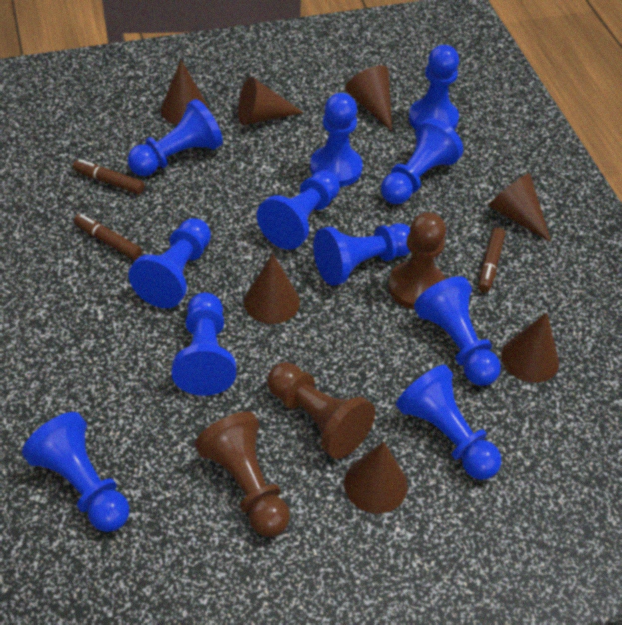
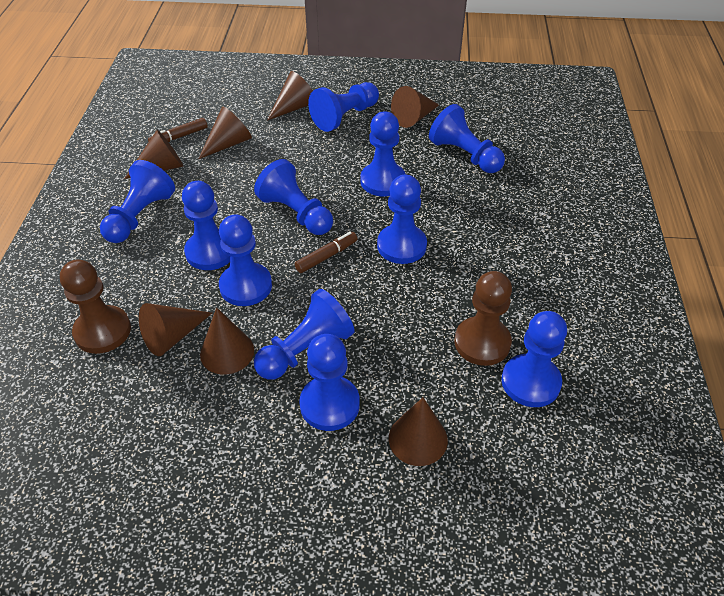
brown marker: [73,159,144,194] [74,214,142,260] [478,228,505,292] = 3 -> [148,118,208,142] [295,232,357,273] = 2
brown pawn: [195,411,290,537] [267,362,375,459] [388,212,446,310] = 3 -> [60,259,131,354] [454,271,512,366] = 2

